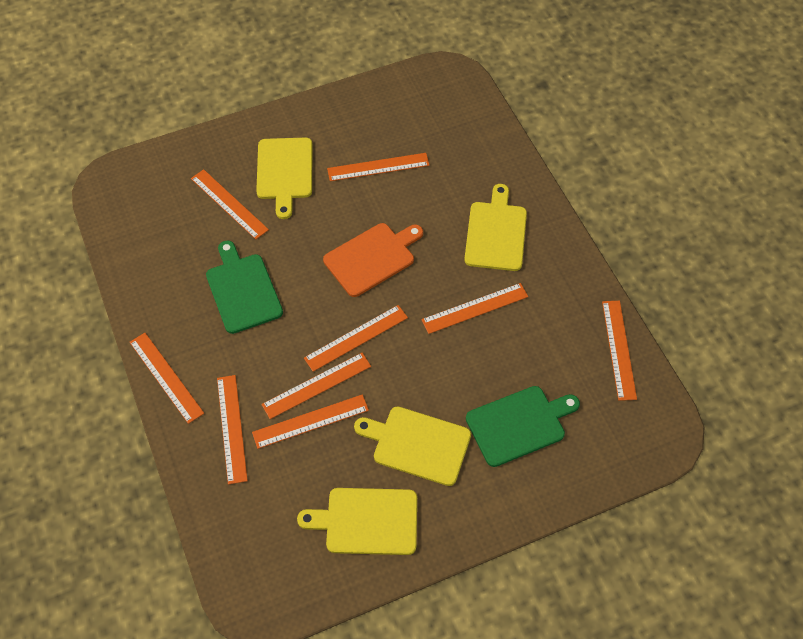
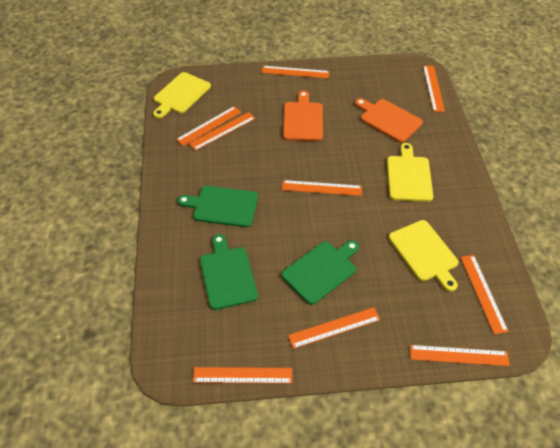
green cutting board: [206,240,283,334] [466,386,580,467] = 2 -> [177,186,258,227] [200,234,258,310] [281,240,359,305] = 3
orange cutting board: [323,223,423,297] = 1 -> [283,91,323,141] [355,98,423,143] = 2
yellow cutting board: [256,137,312,219] [297,488,417,555] [354,406,471,486] [464,184,527,271] = 4 -> [153,72,211,119] [387,143,433,202] [389,220,459,292] = 3

